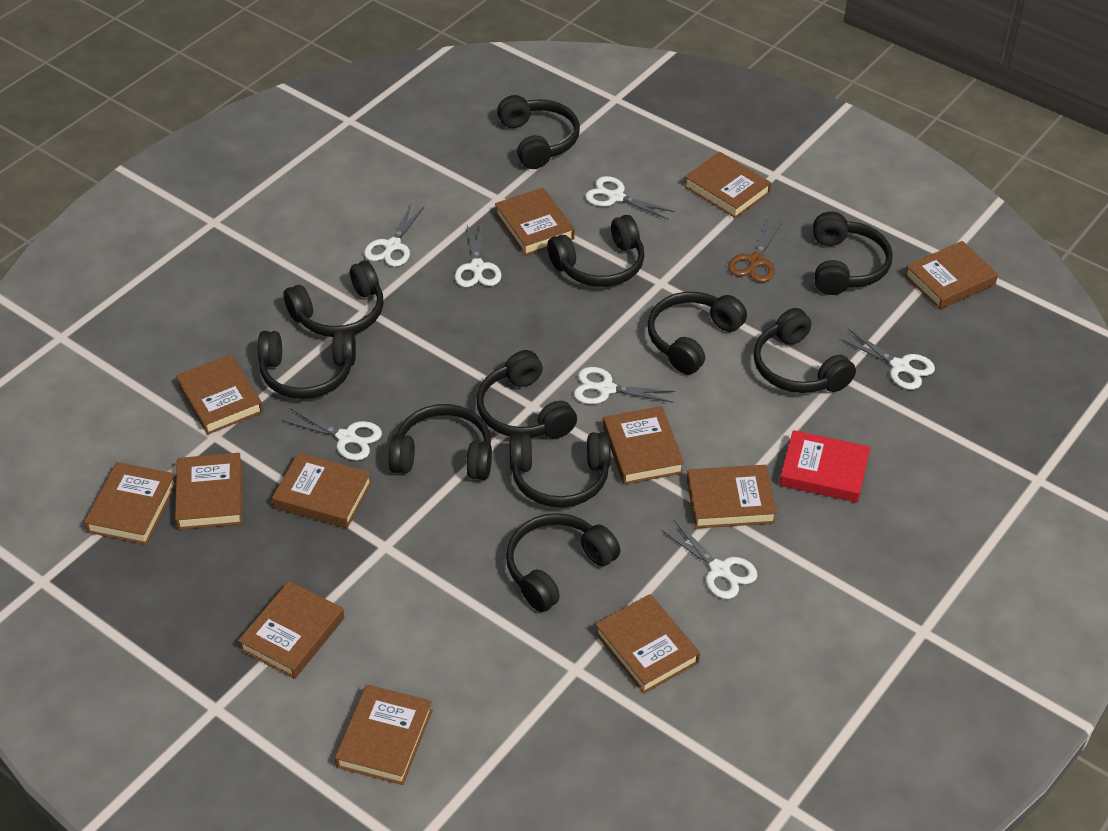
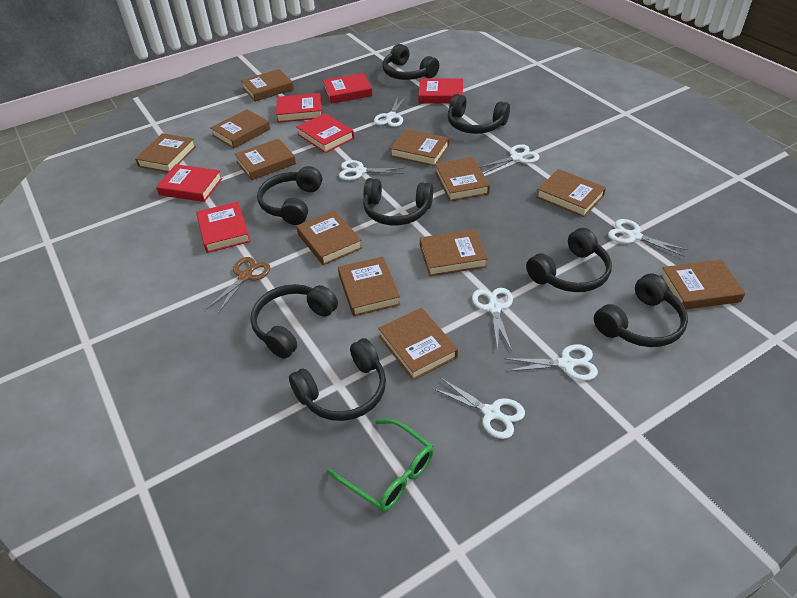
black headphones: [258,330,356,399] [284,261,384,337] [388,404,492,480] [477,350,577,438] [497,95,580,169] [506,513,620,612] [510,432,610,508] [547,215,645,287] [648,292,747,375] [754,308,856,393] [813,212,893,295] = 11 -> [250,284,338,359] [257,166,322,225] [289,338,386,421] [363,178,433,225] [382,44,439,80] [448,94,510,134] [526,228,612,292] [594,274,688,347] = 8
green glasses: none = 0 -> [327,419,434,512] = 1
red book: [779,430,870,503] = 1 -> [156,164,222,202] [196,202,250,253] [276,93,322,122] [296,113,354,153] [323,73,373,104] [418,78,463,104] = 6

